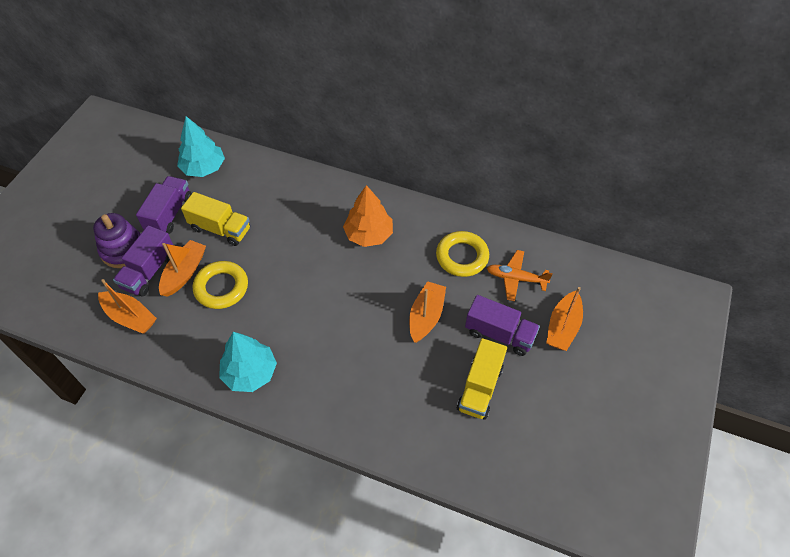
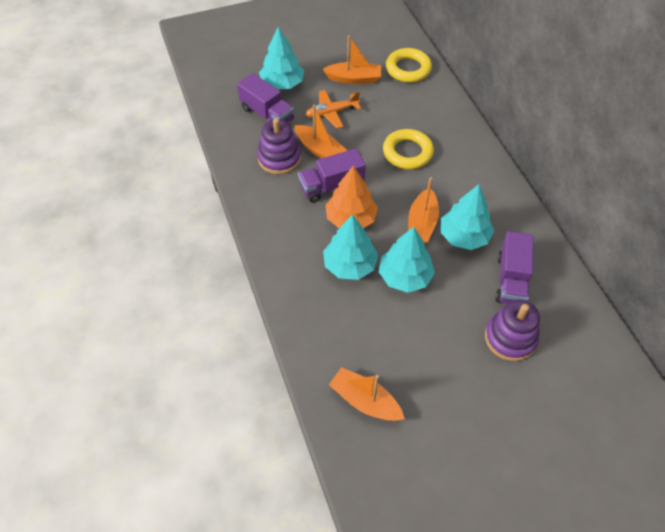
purple stacking toy: [93,213,141,268] = 1 -> [257,118,301,175] [485,300,540,361] = 2
turquoise tree: [177,116,225,177] [219,332,277,392] = 2 -> [259,27,304,89] [323,214,378,280] [379,227,435,293] [441,184,494,250] = 4
yellow truck: [181,192,250,246] [457,338,507,420] = 2 -> none = 0

